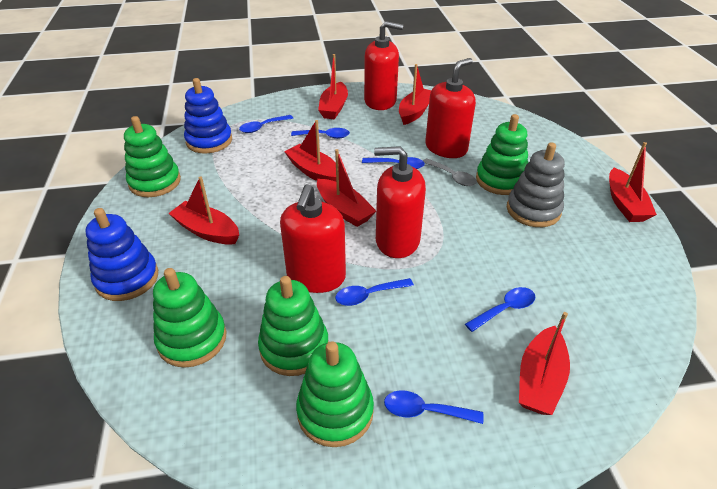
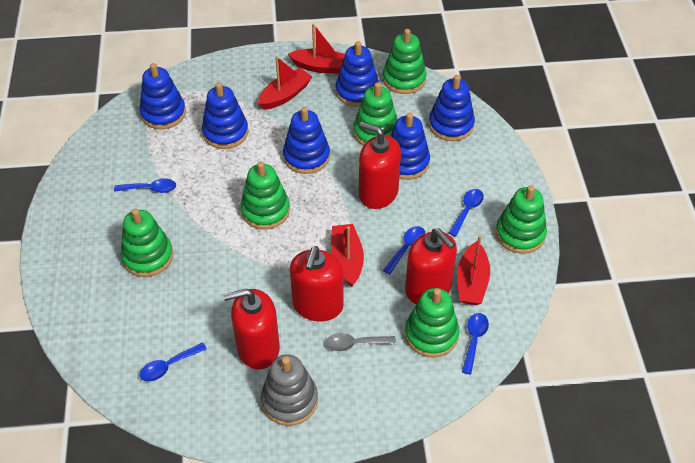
blue spoon: [239,115,293,133] [291,128,350,139] [335,278,414,306] [362,157,425,169] [384,390,484,424] [465,287,535,332] = 6 -> [114,178,176,193] [140,342,207,381] [383,226,425,275] [449,189,484,237] [462,313,489,375] = 5
blue stacking toy: [85,208,158,301] [184,78,232,153] = 2 -> [139,63,186,129] [202,82,248,149] [283,107,330,174] [336,41,379,107] [390,113,430,180] [429,75,475,141] = 6
green stacking toy: [124,116,181,197] [153,268,227,368] [258,276,328,376] [296,341,374,447] [476,114,528,195] = 5 -> [121,208,173,277] [240,162,290,230] [353,82,397,146] [383,29,427,94] [405,288,459,357] [495,185,547,254] = 6
red boat: [168,176,239,245] [284,120,336,182] [317,149,376,227] [318,54,348,119] [399,64,431,125] [519,312,570,415] [609,142,657,222] = 7 -> [258,56,312,110] [288,24,345,74] [331,224,364,287] [457,235,490,305] = 4

